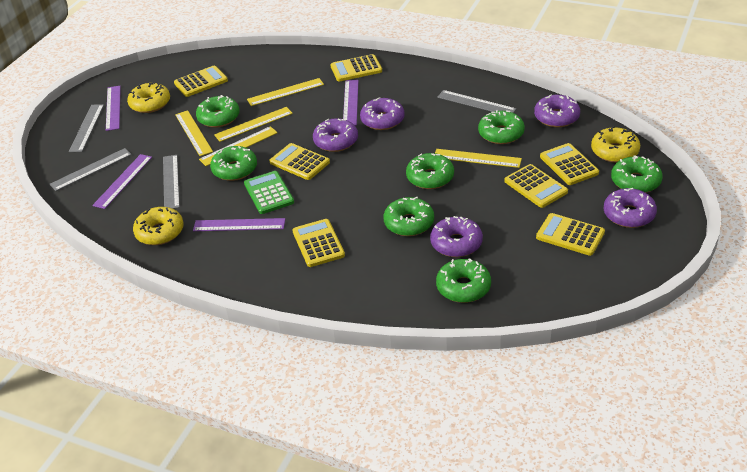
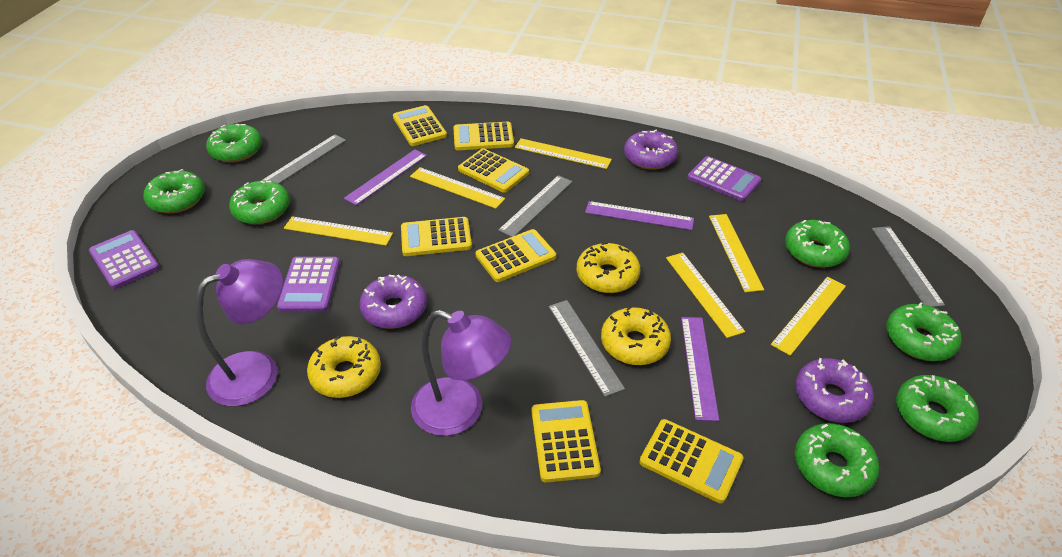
green calculator: [244,171,294,214] = 1 -> none = 0
purple calculator: none = 0 -> [89,230,160,289] [277,257,340,312] [687,156,761,201] = 3
purple donut: [313,118,358,152] [360,97,404,130] [430,216,483,257] [534,95,580,127] [604,188,657,228] = 5 -> [359,275,427,329] [624,129,678,170] [795,358,874,423] = 3
purple lamp: none = 0 -> [196,259,283,406] [411,310,512,436] = 2
purple ruler: [92,154,152,209] [106,86,121,131] [193,218,285,231] [343,80,359,126] = 4 -> [344,150,427,205] [585,201,694,230] [681,317,719,421] = 3
yellow ruler: [175,110,213,156] [199,126,278,166] [214,107,293,142] [247,78,324,106] [435,149,522,168] = 5 -> [284,217,393,246] [410,167,505,209] [515,138,612,169] [666,253,745,338] [709,214,764,292] [771,277,846,356] = 6

